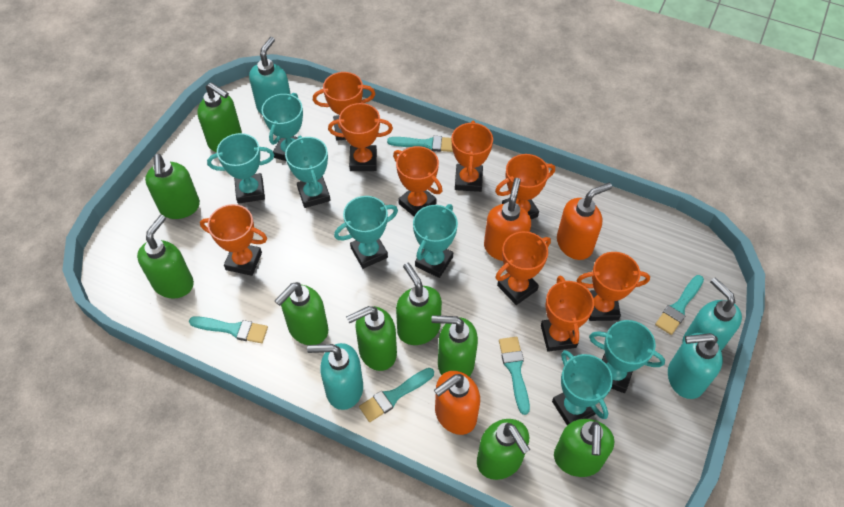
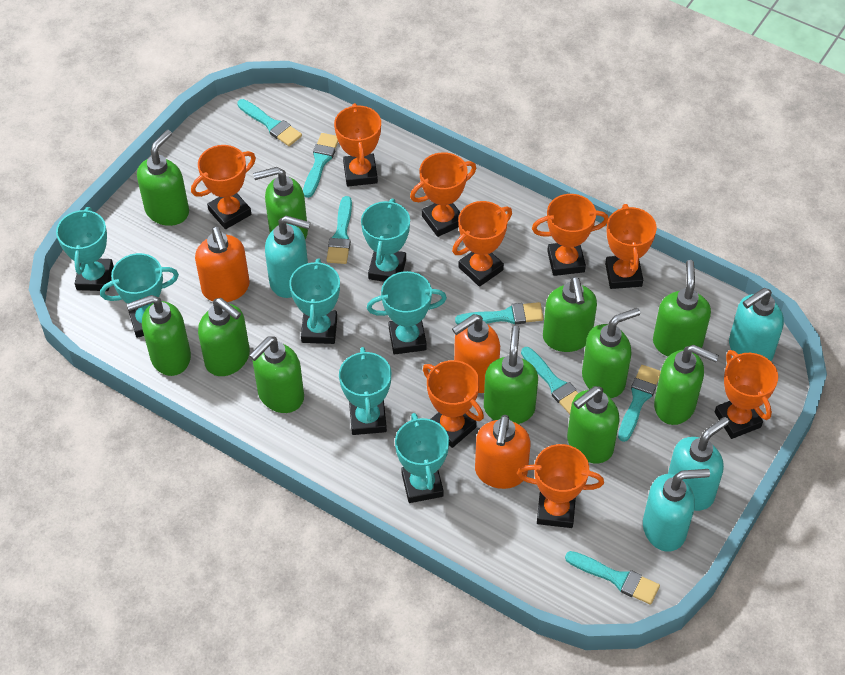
green soap dispenser: [137,215,194,298] [145,154,200,219] [197,83,242,152] [275,282,329,345] [346,306,397,371] [396,263,442,345] [431,315,478,377] [477,419,530,480] [554,419,614,477] = 9 -> [127,295,191,376] [137,130,189,226] [198,298,250,376] [249,336,304,413] [253,167,308,239] [484,326,538,424] [543,276,597,352] [567,386,620,463] [582,308,640,398] [653,260,711,356] [654,345,719,425] = 11
turquoise brush: [189,316,268,343] [359,368,434,422] [387,136,453,152] [499,337,530,415] [655,275,704,335] = 5 -> [237,99,302,146] [303,133,338,198] [326,196,352,264] [455,302,544,325] [521,347,578,414] [565,551,660,605] [618,365,661,442] = 7

